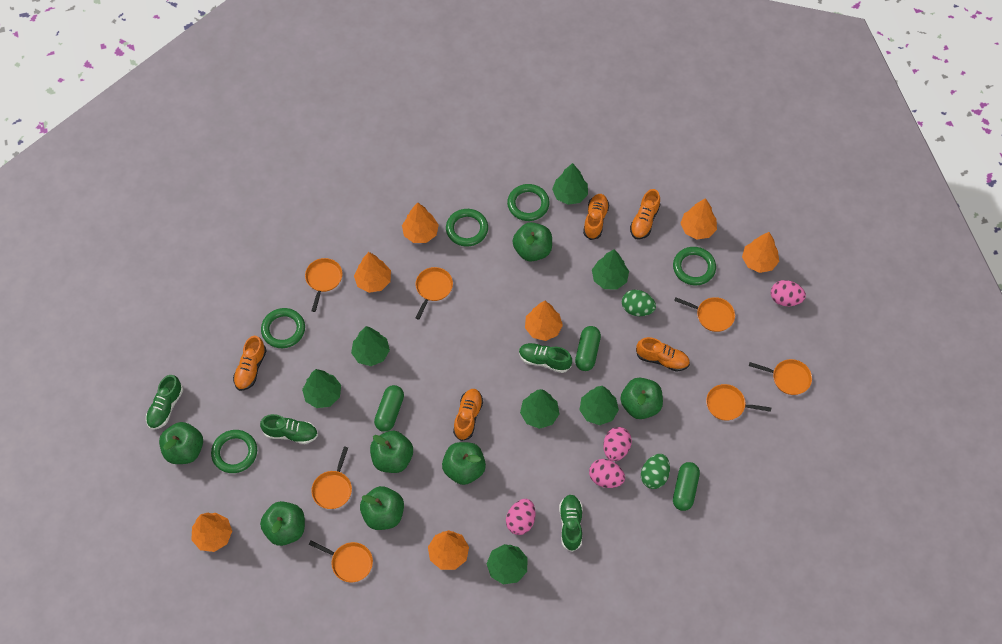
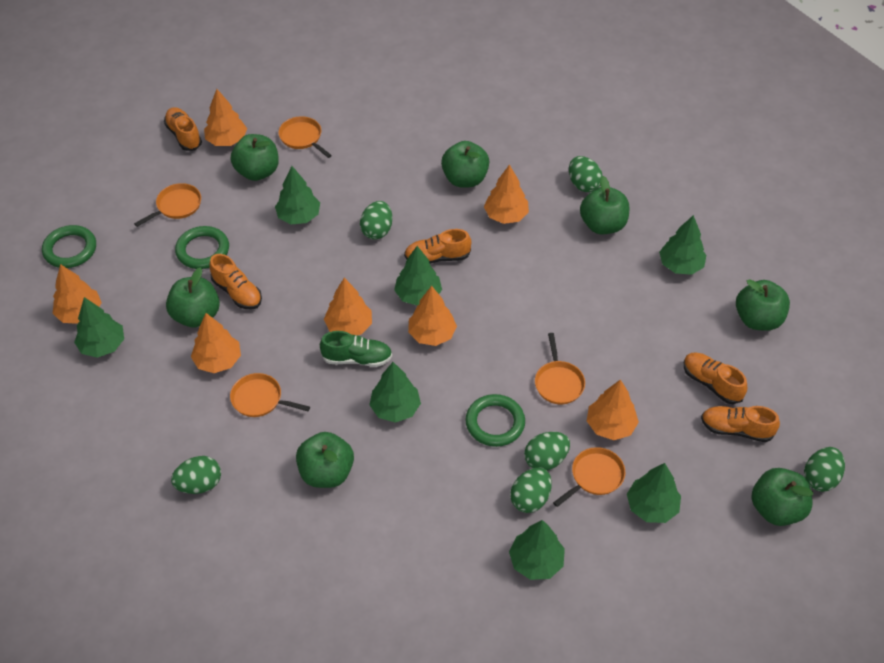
green capsule: [374,385,404,432] [575,326,601,371] [673,462,700,511] = 3 -> none = 0
green egg: [622,290,656,316] [641,454,670,489] = 2 -> [171,456,221,494] [360,201,393,240] [510,467,552,513] [524,432,570,471] [569,156,603,192] [804,447,845,492] = 6
green ring: [211,430,257,473] [261,308,305,348] [446,209,488,246] [507,184,550,221] [673,247,716,285] = 5 -> [42,225,96,268] [175,226,229,269] [465,394,525,447] = 3
green shoe: [146,375,183,429] [260,414,318,444] [519,343,572,373] [559,494,583,552] = 4 -> [320,331,392,367] = 1
orange pan: [305,258,343,312] [309,541,373,582] [311,446,352,509] [416,267,453,320] [674,297,735,332] [706,384,771,421] [749,359,812,395] = 7 -> [134,183,201,227] [230,373,310,417] [279,116,332,158] [535,333,585,404] [553,447,625,507] = 5
pink egg: [506,499,535,535] [589,459,625,488] [603,427,632,461] [771,280,806,306] = 4 -> none = 0

